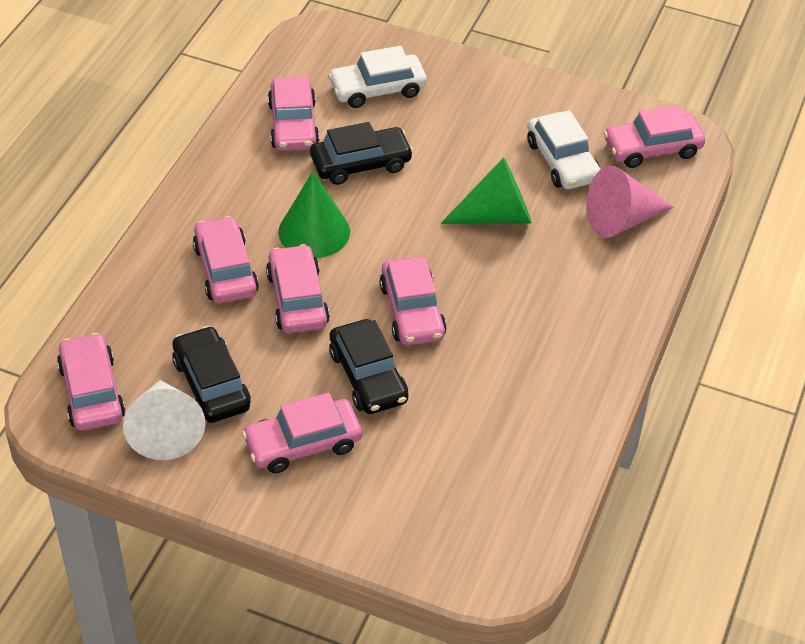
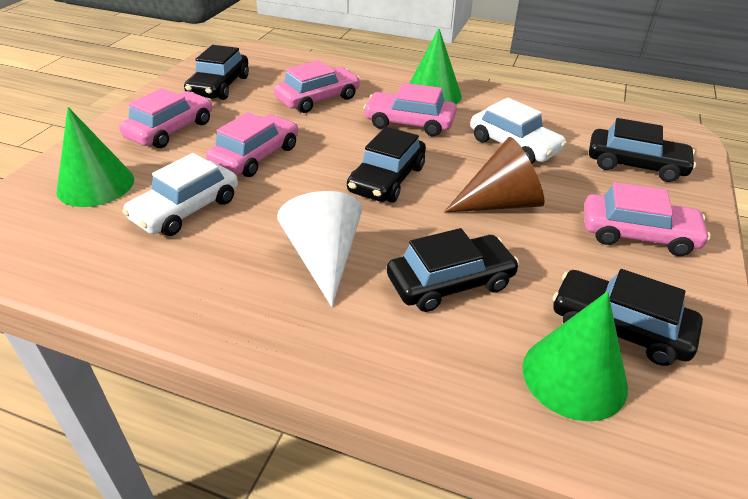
black car: [172,326,251,423] [310,122,413,185] [329,319,408,414] = 3 -> [184,45,249,100] [347,127,426,203] [387,228,519,312] [553,269,703,366] [589,118,696,182] = 5
brown cone: none = 0 -> [444,137,545,213] = 1
green cone: [278,171,350,258] [441,157,532,224] = 2 -> [57,107,134,207] [410,28,462,104] [522,291,628,421] = 3
pink car: [57,333,125,431] [193,216,259,303] [242,393,362,474] [266,244,330,333] [268,76,320,151] [379,257,447,345] [603,105,705,168] = 7 -> [119,88,212,148] [206,112,298,177] [274,60,360,113] [363,83,457,136] [584,182,711,256] = 5
pink cone: [586,166,674,238] = 1 -> none = 0

